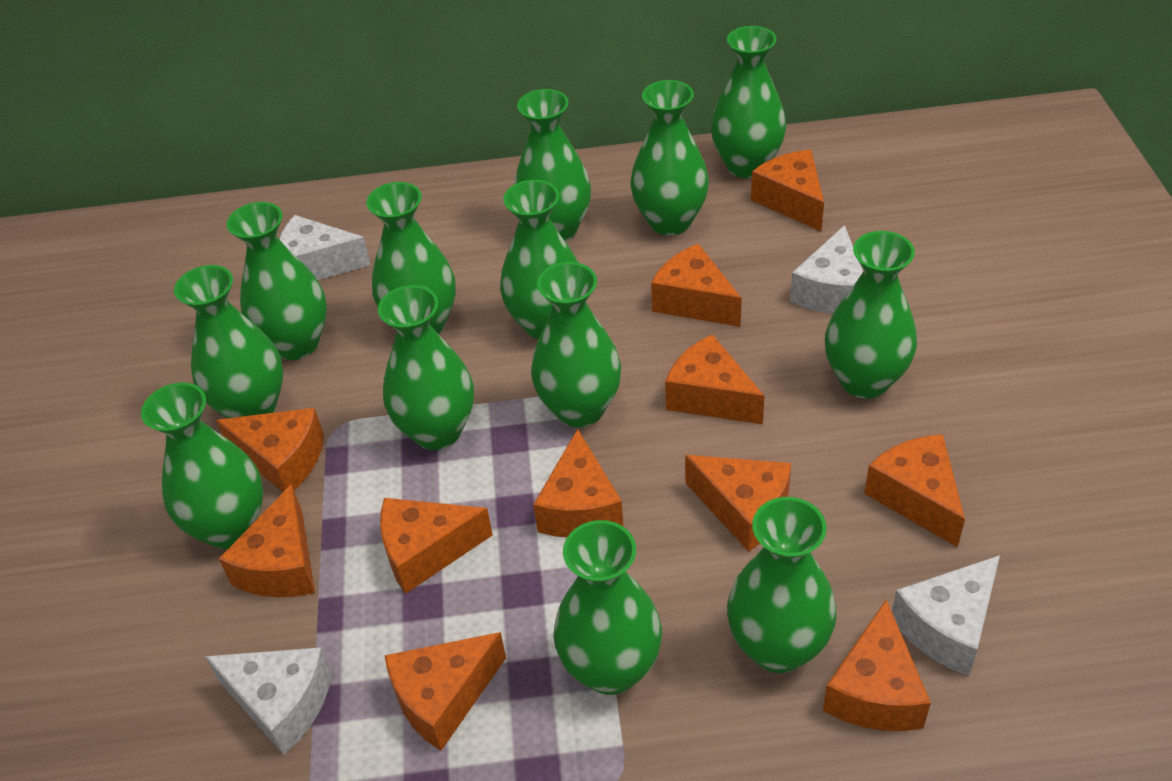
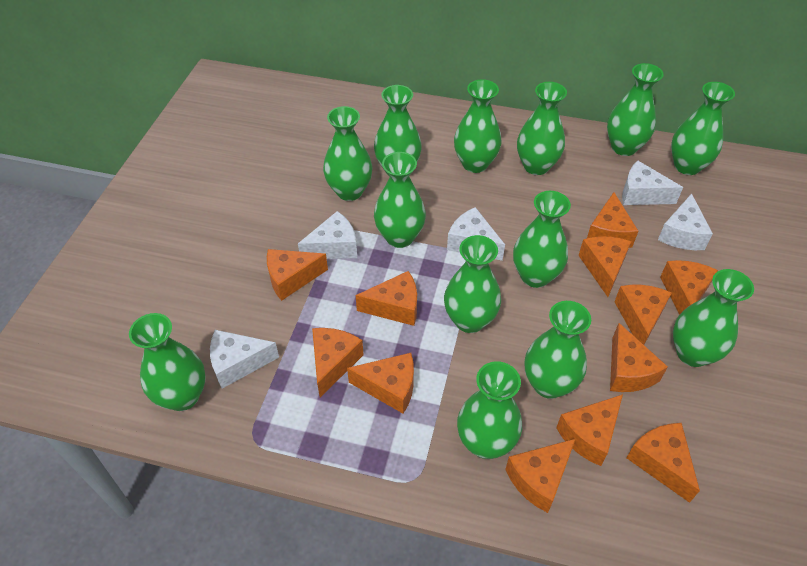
orange cheese: [216,408,324,492] [219,484,315,597] [380,498,493,594] [384,632,506,751] [533,429,623,538] [651,244,742,327] [665,334,764,424] [685,455,791,552] [751,150,824,231] [823,599,931,731] [864,434,965,547] = 11 -> [267,249,328,301] [312,328,364,397] [347,353,414,414] [356,271,417,326] [505,439,576,513] [556,394,623,466] [578,236,631,297] [587,192,638,248] [610,323,668,392] [614,285,672,345] [627,423,700,503] [660,260,718,315] = 12
white cheese: [205,647,332,755] [279,215,371,280] [790,225,863,314] [892,555,1000,676] = 4 -> [210,330,279,389] [298,211,357,259] [447,207,505,261] [622,161,683,205] [658,194,713,250] = 5

